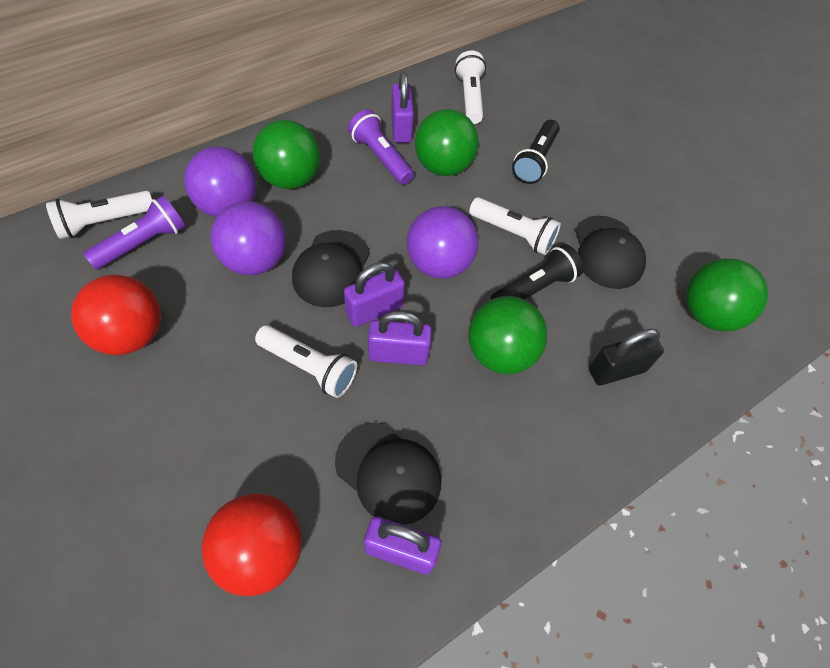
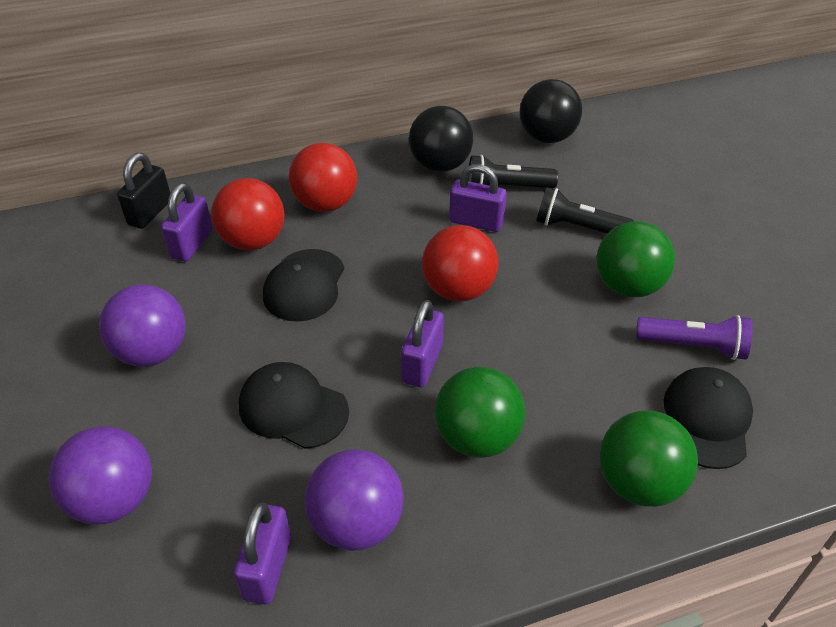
black ball: none = 0 -> [409,106,473,172] [520,79,582,143] = 2
green ball: [253,120,320,189] [415,109,479,176] [468,296,547,374] [686,258,768,332] = 4 -> [435,367,525,458] [597,221,675,297] [600,410,698,507] = 3
purple flashlight: [83,196,185,270] [348,109,414,185] = 2 -> [636,315,752,360] = 1
red ball: [71,275,161,355] [201,493,302,596] = 2 -> [211,178,285,250] [289,143,357,212] [422,225,498,302] = 3
white flashlight: [46,191,152,239] [255,325,357,398] [455,51,486,124] [469,197,561,255] = 4 -> none = 0

